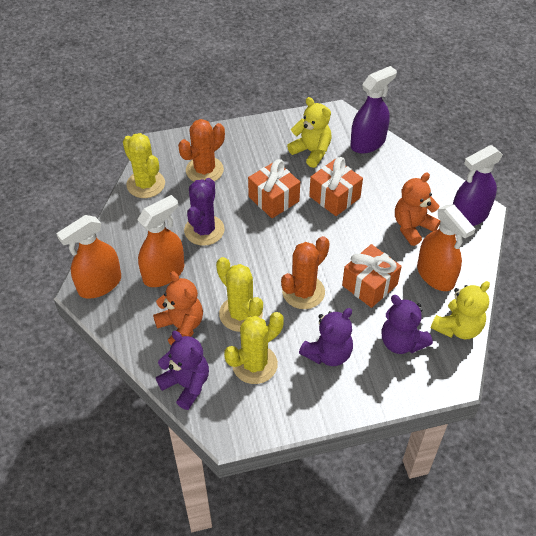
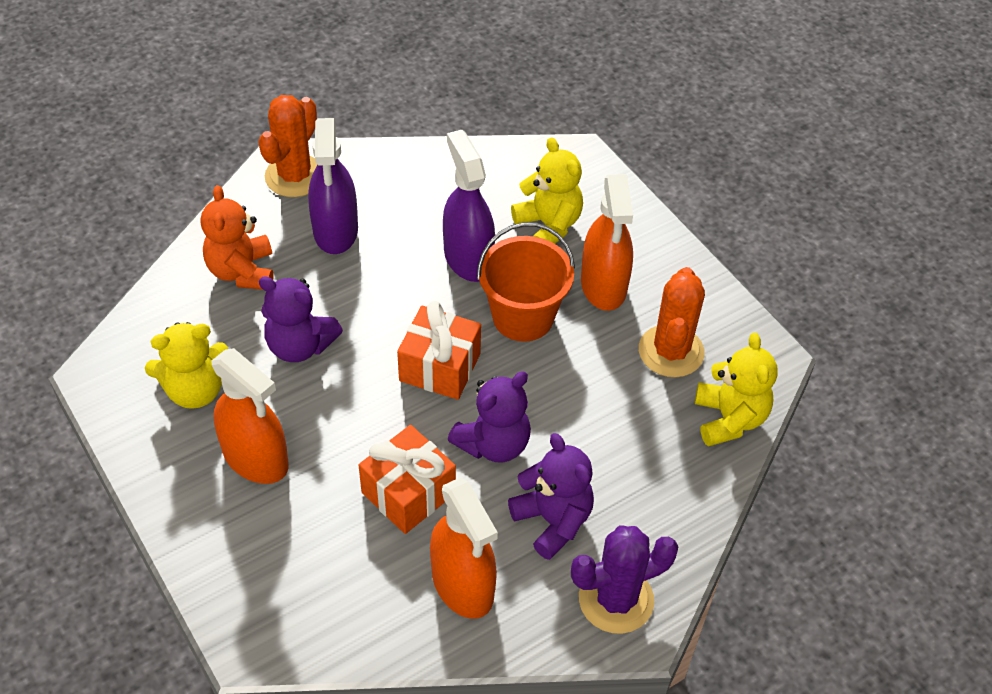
orange bucket: none = 0 -> [477,222,575,342] = 1
orange gift: [248,159,300,218] [309,157,363,216] [342,244,402,308] = 3 -> [359,425,456,534] [397,301,481,400] = 2
orange teddy bear: [153,271,203,345] [395,172,440,246] = 2 -> [201,185,274,290] = 1
yellow cactus: [123,133,165,198] [216,257,263,332] [224,312,284,384] = 3 -> none = 0
yellow teddy bear: [287,97,332,168] [431,281,490,339] = 2 -> [145,322,228,409] [511,137,583,244] [695,333,778,447] = 3

